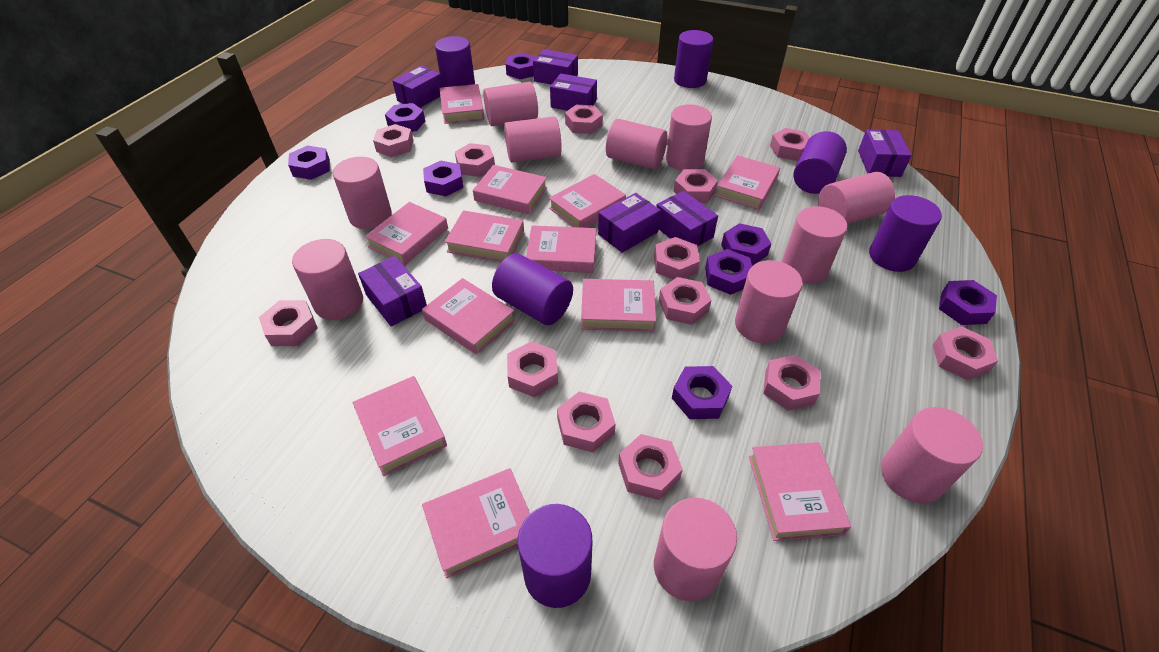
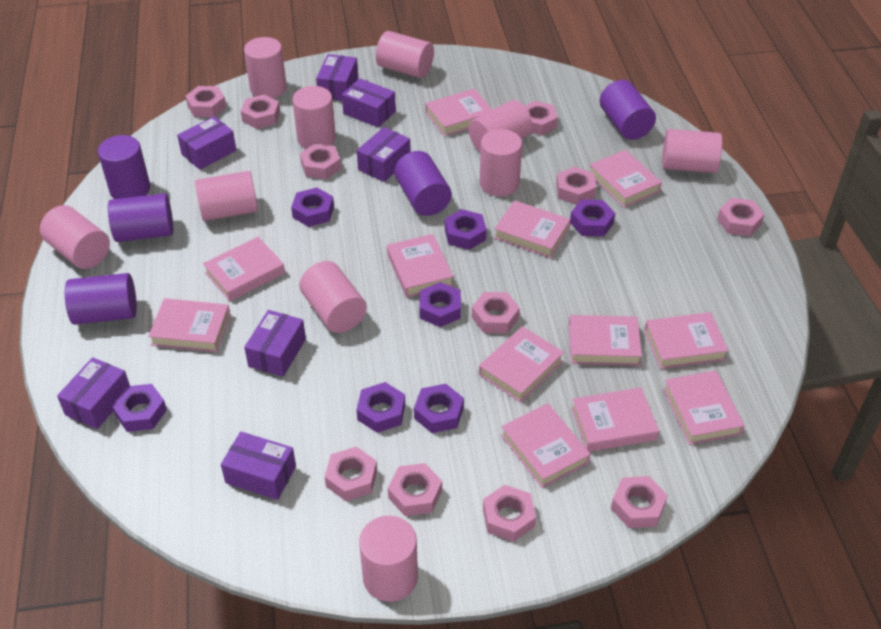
pink cylinder: [292,239,363,320] [333,157,392,229] [483,82,538,126] [504,117,562,162] [606,119,668,170] [654,498,737,601] [666,104,712,171] [735,260,803,343] [782,206,847,284] [818,172,895,224] [881,407,983,503] = 11 -> [40,205,110,269] [195,171,258,221] [244,37,287,98] [292,86,336,149] [300,261,367,333] [359,516,418,602] [376,31,434,78] [469,100,532,153] [480,129,522,196] [662,129,722,173] = 10
pink nut: [259,300,318,346] [373,124,414,157] [455,143,495,177] [507,341,558,397] [557,392,616,452] [565,105,603,134] [618,434,683,500] [654,237,700,280] [659,277,711,325] [673,169,718,203] [763,355,820,411] [770,128,810,161] [932,326,998,380] = 13 -> [185,86,226,117] [241,94,280,129] [300,143,341,180] [325,447,377,501] [388,463,442,516] [472,292,520,333] [483,485,536,542] [525,101,558,136] [556,167,596,205] [611,476,668,528] [717,198,765,236] = 11
purple cylinder: [435,36,475,87] [492,253,573,325] [518,504,593,608] [674,30,713,88] [793,131,847,194] [869,195,942,272] = 6 -> [65,273,137,325] [98,135,150,199] [108,193,173,242] [394,151,452,216] [600,80,656,140] = 5
purple nut: [288,145,330,180] [385,103,425,132] [423,161,463,196] [506,53,536,79] [672,366,732,419] [705,249,752,295] [721,223,771,266] [939,280,997,325] = 8 -> [111,384,167,432] [291,188,334,227] [357,382,405,433] [414,384,464,433] [419,282,461,327] [445,209,487,250] [570,199,615,237] = 7

